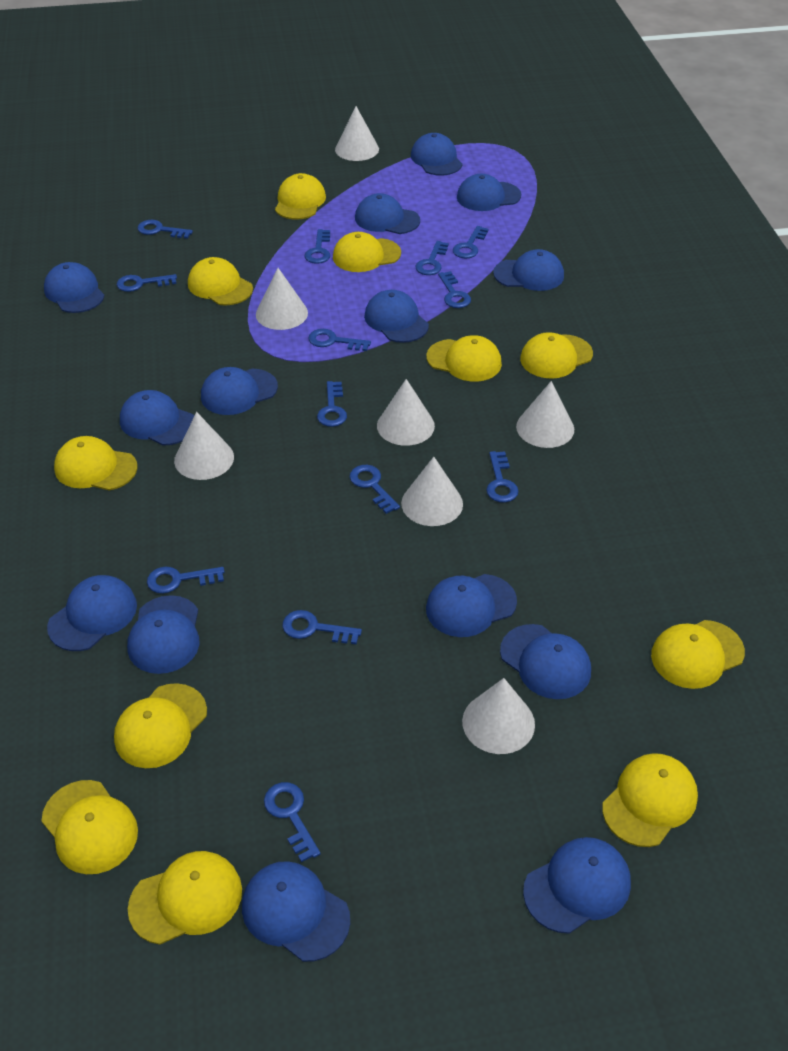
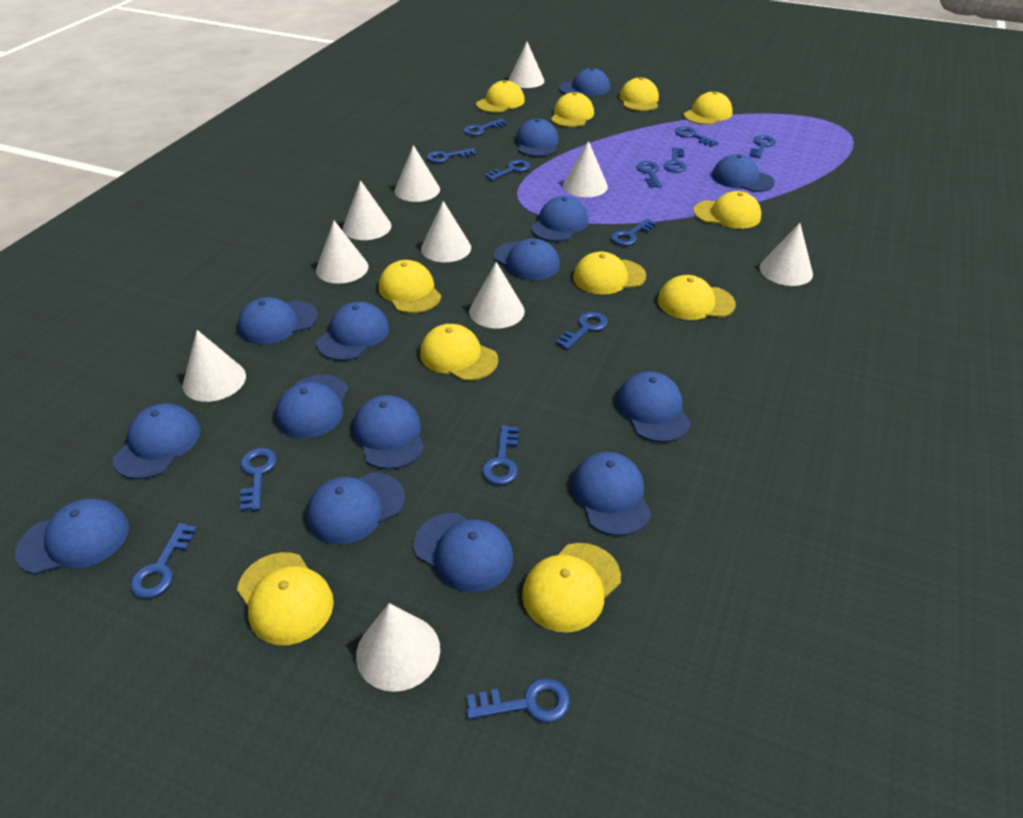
blue cap: [44,262,105,313] [47,575,137,651] [120,390,194,446] [127,595,199,674] [201,367,278,415] [242,861,350,962] [355,193,420,234] [364,290,429,343] [411,133,462,176] [426,574,517,637] [457,174,521,211] [493,249,564,291] [500,624,591,699] [523,837,631,934] = 14 -> [15,499,129,575] [113,404,200,479] [237,297,318,345] [275,375,348,438] [306,473,405,544] [317,302,389,361] [353,395,424,470] [414,513,513,592] [494,238,560,280] [516,119,559,157] [531,196,588,242] [559,68,610,96] [571,452,652,536] [616,371,691,442] [712,154,775,192] = 15
white cone: [174,412,234,480] [256,268,308,330] [335,106,379,161] [377,379,435,446] [401,457,463,526] [462,678,535,754] [516,381,574,448] = 7 -> [183,330,246,402] [316,221,368,284] [343,180,391,240] [356,603,440,692] [395,145,440,202] [421,201,471,262] [469,262,525,329] [508,42,545,88] [563,141,608,197] [759,223,813,286] = 10

